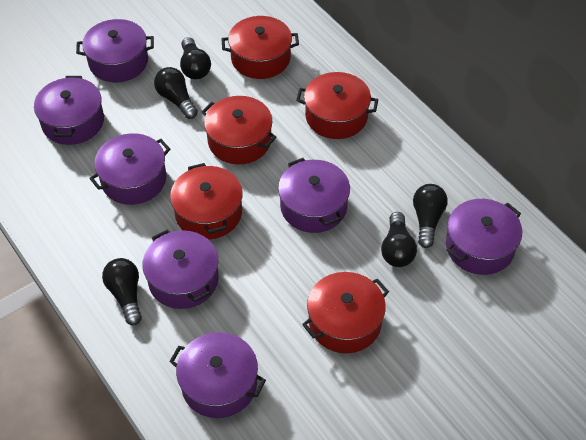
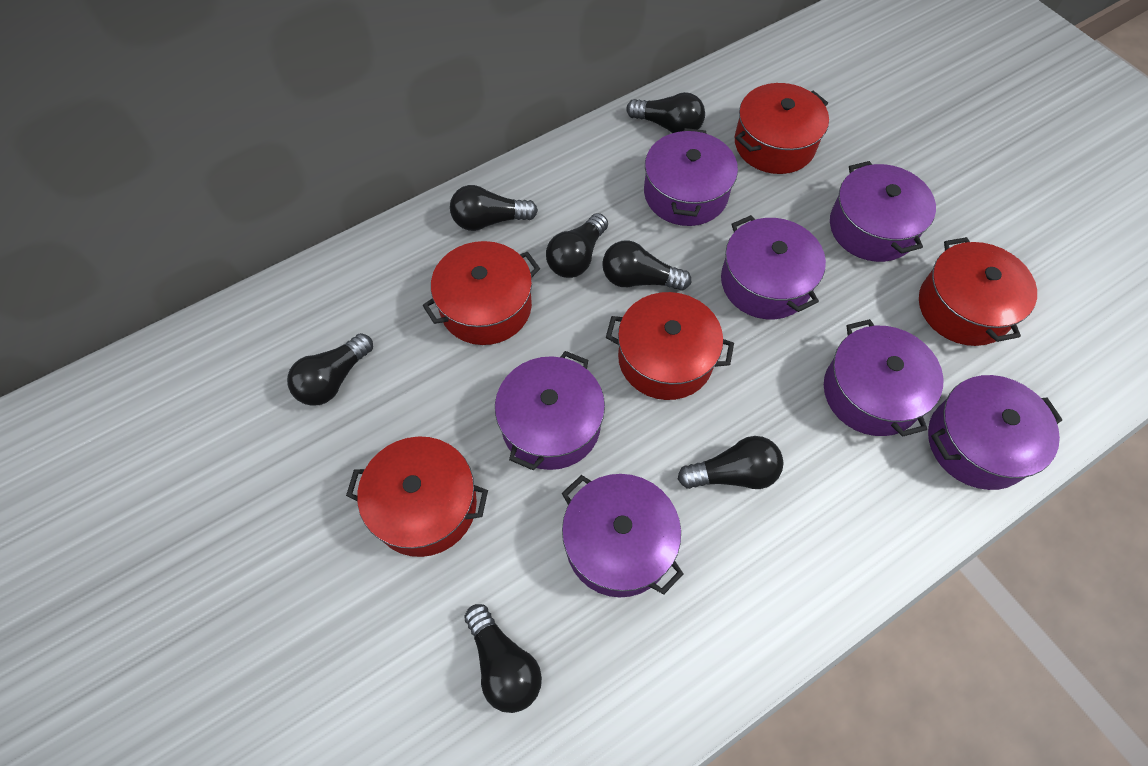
black light bulb: [102,258,142,325] [154,67,198,119] [180,37,211,79] [381,212,417,267] [413,184,448,248] = 5 -> [287,333,373,406] [450,185,538,231] [464,604,542,713] [546,213,608,278] [602,240,691,291] [626,92,705,133] [678,436,784,489] = 7

